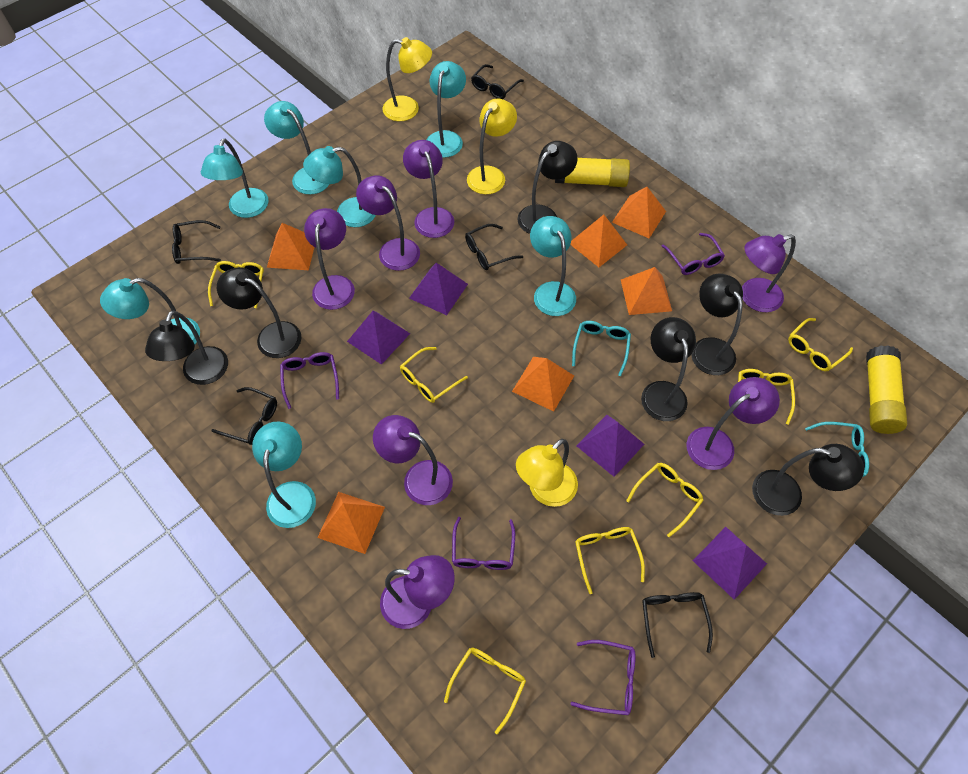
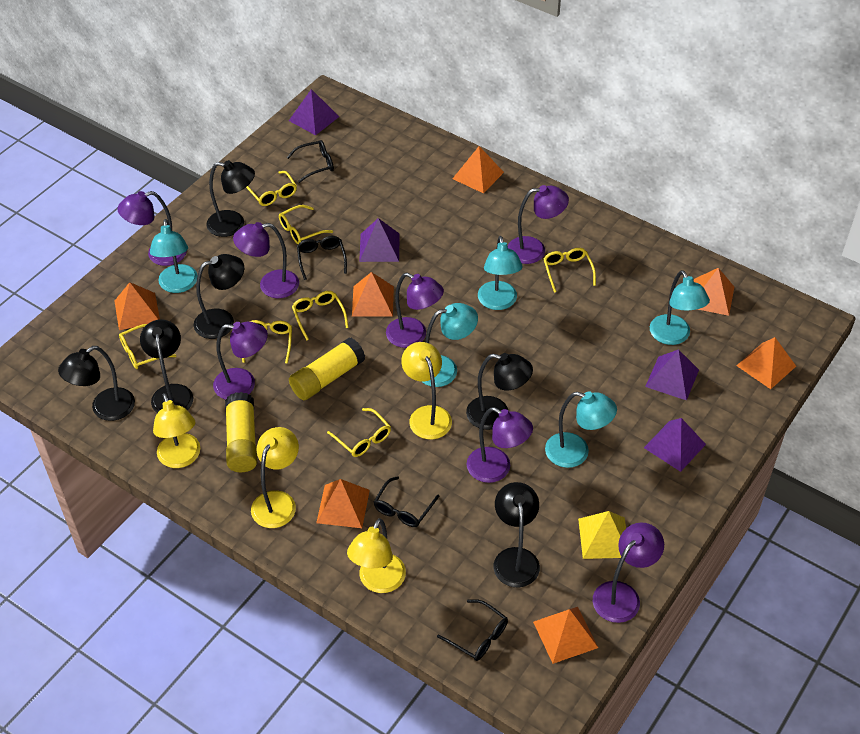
black glasses: [172,220,221,264] [211,387,277,445] [465,224,523,270] [471,64,524,99] [642,592,713,658] = 5 -> [287,140,334,183] [297,236,347,280] [374,476,439,527] [437,599,508,661] = 4
orange pyramid: [267,223,314,270] [317,492,385,554] [512,357,574,412] [570,215,627,267] [612,187,666,238] [621,267,672,315] = 6 -> [114,282,160,330] [316,479,370,528] [352,272,394,317] [452,146,504,194] [533,607,598,664] [694,268,734,316] [736,337,796,389] = 7
purple glasses: [280,352,339,409] [452,517,515,570] [571,640,636,715] [662,233,725,275] = 4 -> none = 0
turquoise glasses: [572,321,631,376] [805,422,869,477] = 2 -> none = 0
turquoise lamp: [100,278,200,345] [201,139,268,218] [252,421,316,528] [264,101,329,195] [303,146,376,227] [427,61,466,158] [530,216,576,316] = 7 -> [150,219,198,293] [421,303,478,387] [478,236,523,310] [545,392,617,468] [650,270,710,345] = 5
yellow lamp: [383,37,432,121] [467,99,517,194] [516,439,578,507] = 3 -> [153,393,200,468] [251,427,299,528] [347,518,406,593] [401,342,452,439] = 4
yellow pyramid: none = 0 -> [578,511,626,559] = 1

